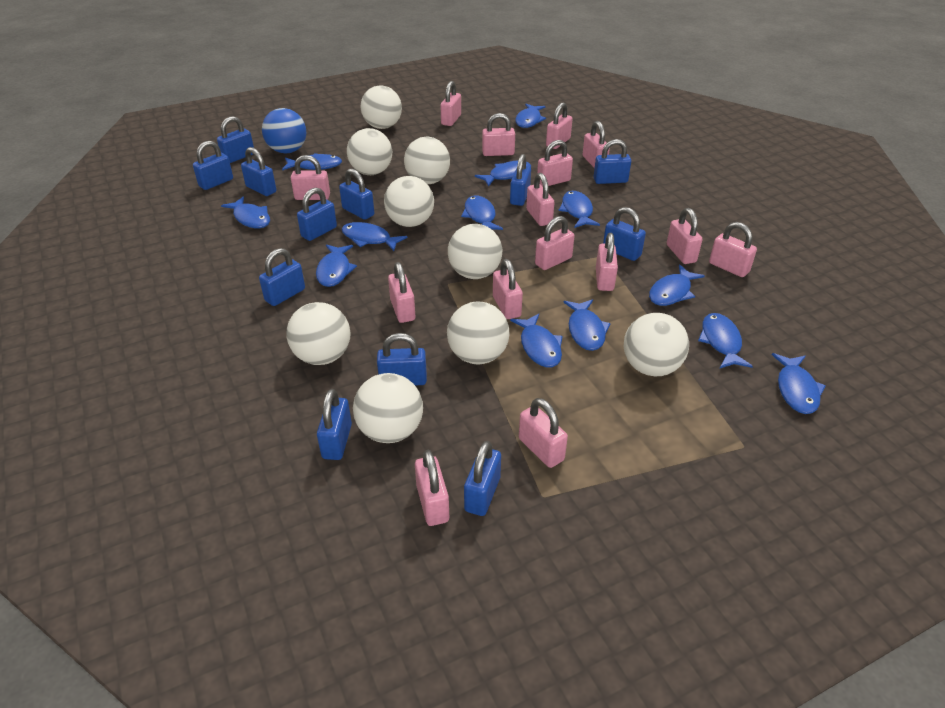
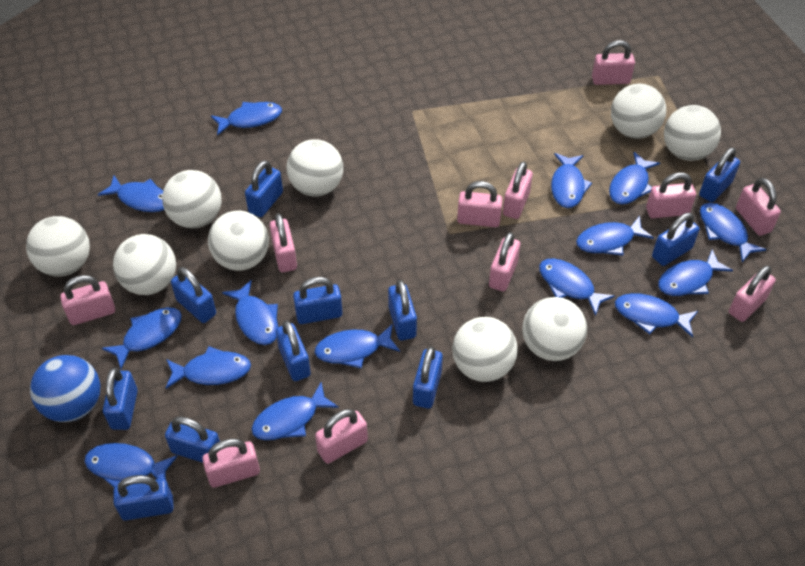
blue fish: [221,197,270,228] [282,153,342,170] [316,244,357,287] [342,222,407,251] [461,196,503,230] [475,161,531,187] [510,314,563,367] [515,104,546,128] [559,191,600,228] [563,299,611,351] [649,265,705,306] [698,313,753,369] [772,353,826,414] = 13 -> [84,443,178,488] [98,175,164,212] [102,307,182,369] [166,346,251,389] [211,102,282,136] [222,280,278,345] [252,382,339,440] [315,324,400,368] [539,258,615,316] [551,153,592,208] [576,216,654,256] [609,152,660,205] [615,293,698,337] [658,249,733,296] [700,203,767,262] = 15
blue padlock: [193,141,233,190] [217,116,254,163] [241,147,276,196] [259,248,305,306] [297,188,337,241] [317,389,352,460] [339,168,374,220] [377,333,427,385] [464,441,501,516] [510,154,531,206] [594,139,631,184] [603,207,646,261] = 12 -> [103,368,138,430] [113,475,174,521] [165,416,220,463] [171,267,216,323] [245,160,283,217] [276,320,311,381] [293,277,342,324] [388,280,417,340] [413,346,443,409] [652,213,700,266] [699,147,740,202] = 11
pink padlock: [291,155,330,200] [388,262,415,323] [415,450,449,526] [440,81,461,126] [482,113,515,156] [493,259,523,319] [519,398,568,468] [526,173,555,226] [535,216,575,270] [537,140,573,186] [546,102,572,149] [583,121,610,168] [596,233,618,291] [667,208,703,264] [709,222,757,277] = 15 -> [60,275,115,325] [202,438,260,488] [270,213,297,272] [315,409,368,464] [457,181,503,227] [489,232,520,291] [503,161,533,219] [592,40,635,85] [646,172,696,218] [729,266,776,322] [736,178,781,236] = 11

